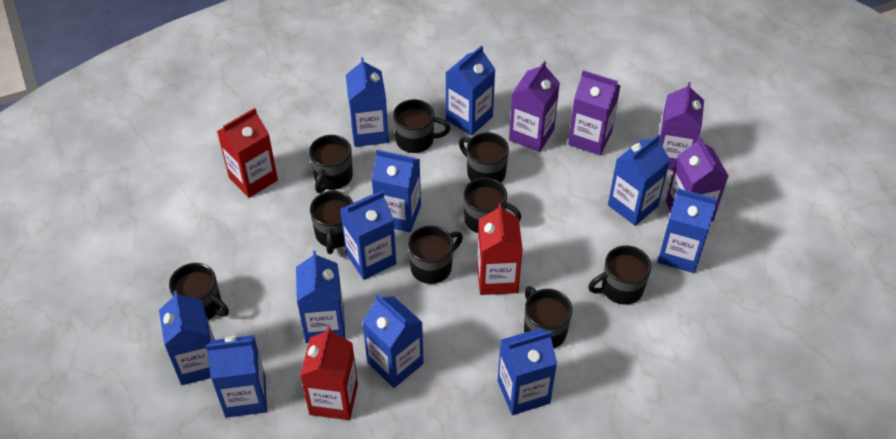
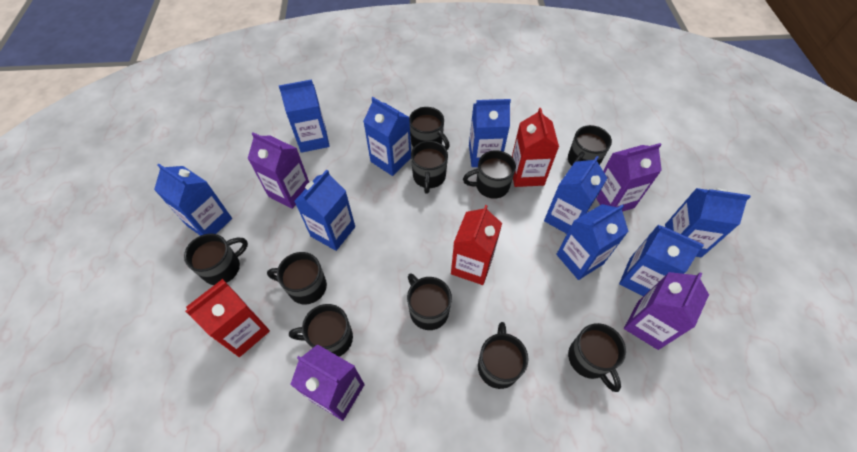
black mug: [169,263,229,320] [309,135,353,193] [310,191,353,254] [393,99,450,153] [408,225,463,284] [459,132,509,183] [463,178,521,233] [524,286,572,348] [588,245,651,305] = 9 -> [184,234,248,285] [267,252,327,305] [289,304,353,356] [407,273,452,330] [409,107,450,150] [411,141,448,194] [463,150,516,199] [478,322,528,389] [568,125,612,167] [568,323,626,392] = 10
blue carton: [159,290,215,385] [206,335,267,418] [296,251,345,343] [340,191,396,280] [346,57,389,147] [362,294,424,388] [371,150,421,232] [446,46,495,136] [498,328,557,415] [608,134,670,226] [658,188,718,273] = 11 -> [154,164,232,236] [279,79,330,153] [294,170,355,251] [363,97,411,176] [469,99,511,167] [544,156,607,234] [556,204,629,280] [619,225,704,296] [665,188,751,257] = 9

